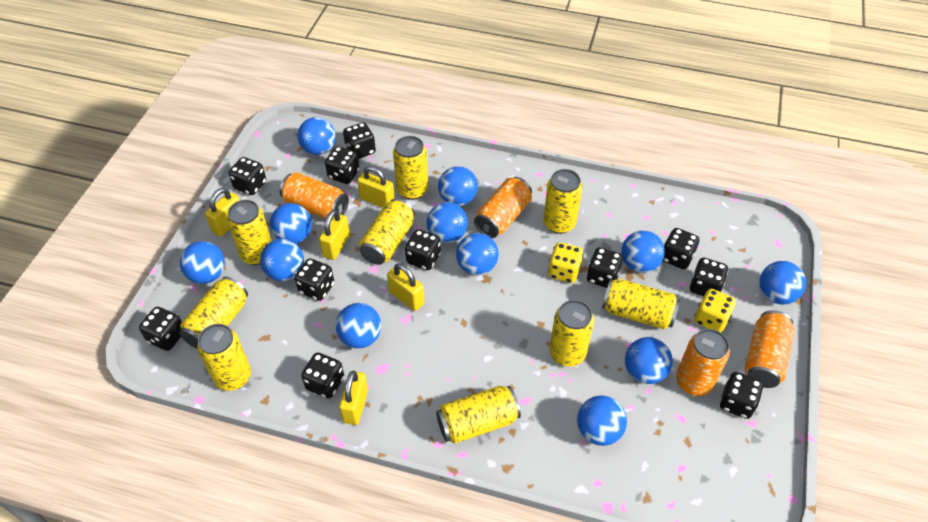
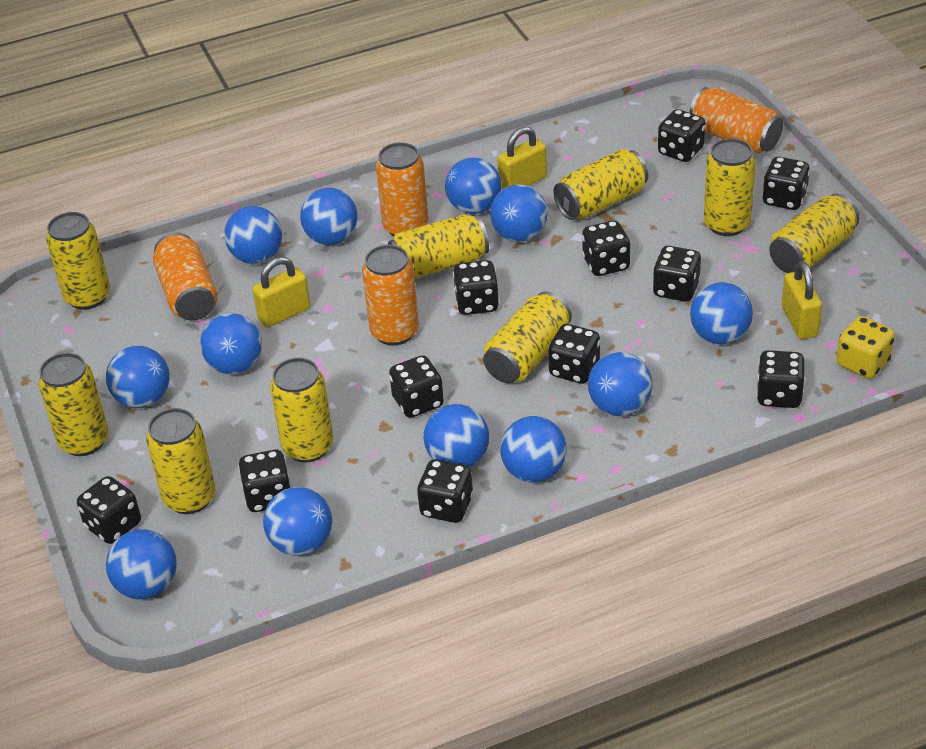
yellow dice: [548,242,584,283] [695,289,736,332] = 2 -> [837,316,895,379] = 1
yellow padlock: [205,188,240,236] [319,210,350,260] [339,371,368,425] [357,166,395,208] [387,263,425,311] = 5 -> [252,257,310,328] [498,126,547,190] [782,261,822,339] = 3

